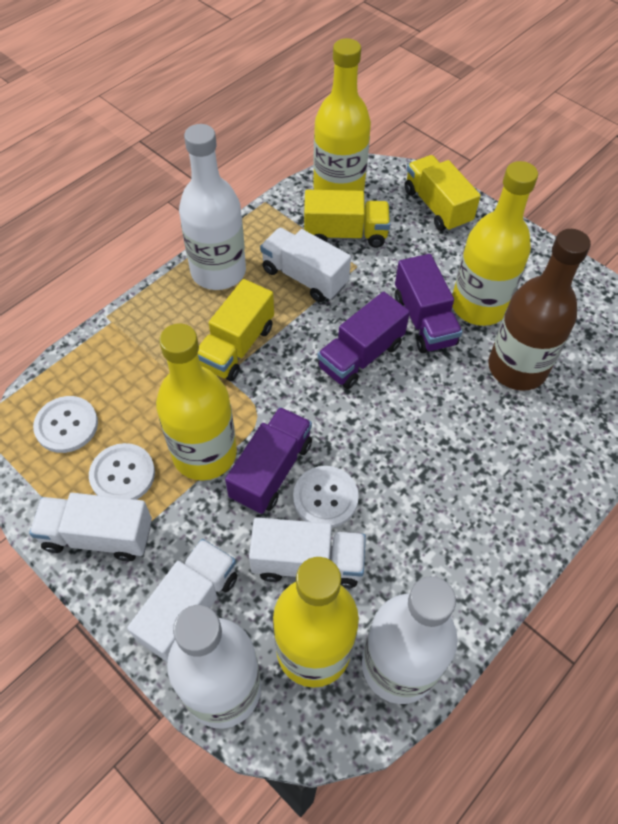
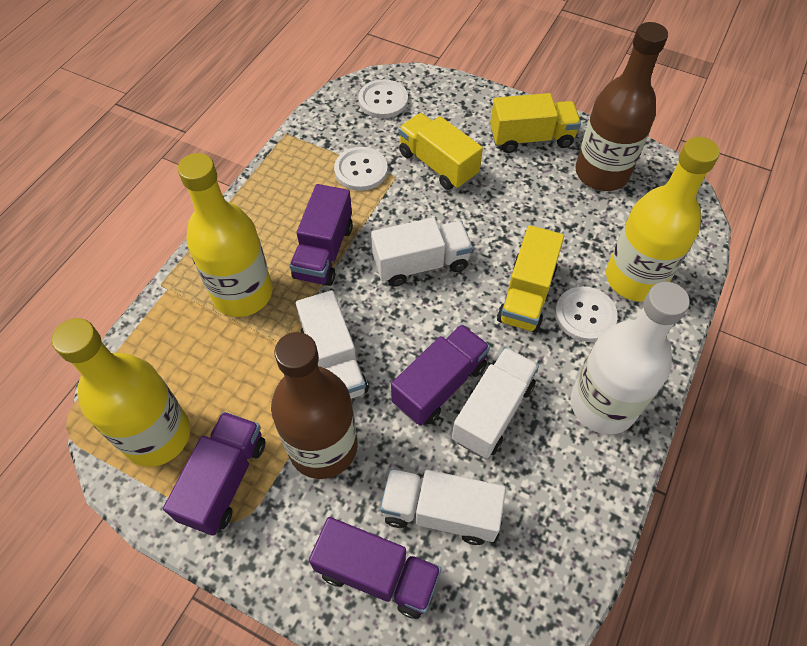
brown bottle: [488,229,591,391] = 1 -> [271,332,357,479] [575,22,668,191] = 2
purple truck: [225,407,312,514] [317,292,410,389] [395,254,462,353] = 3 -> [163,412,266,536] [290,184,353,286] [309,517,441,619] [391,324,490,426] = 4
white bottle: [167,605,261,729] [179,124,246,290] [362,576,458,704] = 3 -> [571,282,690,435] = 1
yellow bottle: [156,324,237,481] [273,557,359,688] [313,38,371,191] [452,161,538,326] = 4 -> [52,318,190,467] [178,153,273,317] [606,137,720,302] = 3

